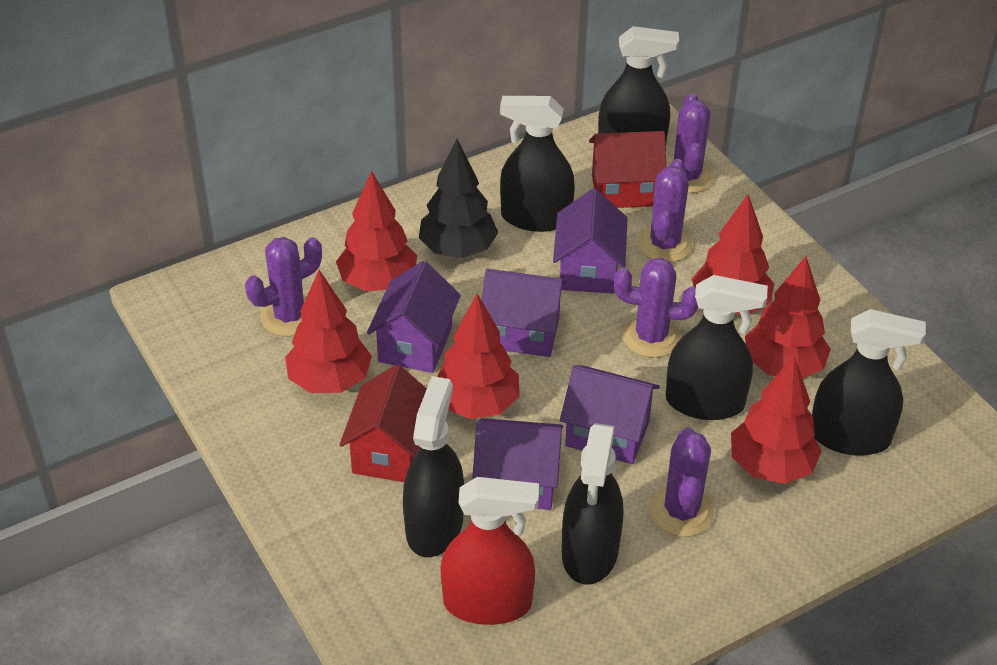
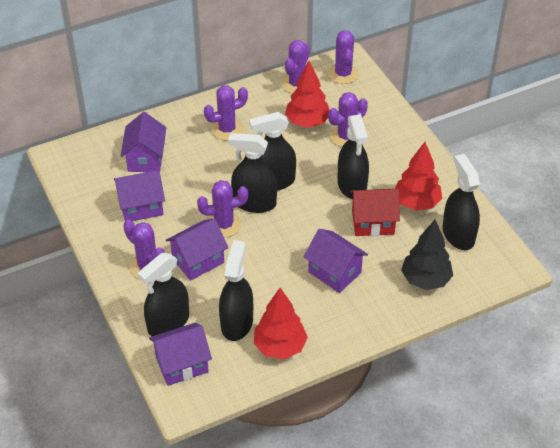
purple cactus: [245,237,322,337] [614,258,698,358] [638,159,693,262] [650,428,714,537] [666,93,713,193] = 5 -> [123,220,165,279] [197,180,248,238] [204,85,248,141] [282,40,310,94] [328,30,359,84] [328,92,368,147] = 6
red house: [339,365,427,482] [589,131,666,208] = 2 -> [350,189,400,236] = 1
red spray bottle: [440,477,539,625] = 1 -> none = 0
red tree: [285,270,372,393] [336,171,417,291] [437,294,520,419] [692,194,774,314] [731,356,822,484] [745,256,831,378] = 6 -> [254,288,308,359] [285,61,329,128] [395,142,442,211] = 3

